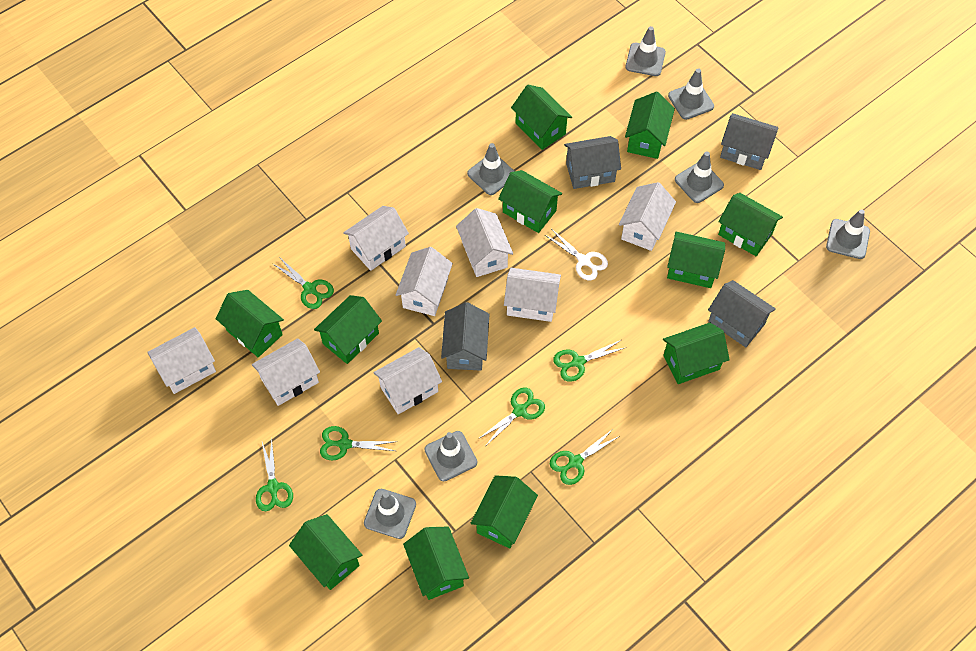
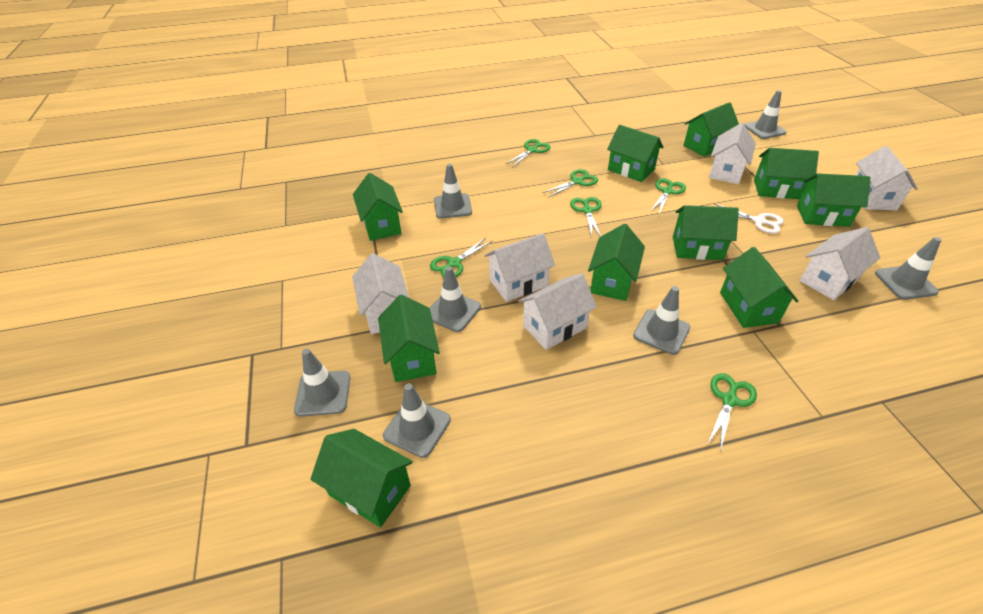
green house: [216,290,284,357] [289,514,363,590] [314,295,382,364] [403,526,469,600] [471,475,538,549] [498,170,562,233] [511,85,572,150] [625,92,675,159] [663,323,730,384] [667,232,725,288] [718,193,783,256] = 11 -> [310,429,413,527] [353,173,403,241] [378,295,440,382] [588,224,645,301] [607,125,663,182] [673,205,739,260] [683,102,739,157] [720,247,799,328] [754,148,819,199] [797,173,870,227] = 10
grey house: [441,302,489,371] [564,136,621,189] [708,280,776,347] [720,113,778,170] = 4 -> none = 0
white house: [147,327,216,394] [252,338,320,406] [343,206,409,271] [373,347,442,414] [396,247,453,316] [456,208,513,277] [504,268,561,322] [619,182,676,251] = 8 -> [352,253,409,334] [484,233,555,302] [518,273,597,350] [709,123,756,184] [800,227,880,300] [856,146,918,210] = 6

